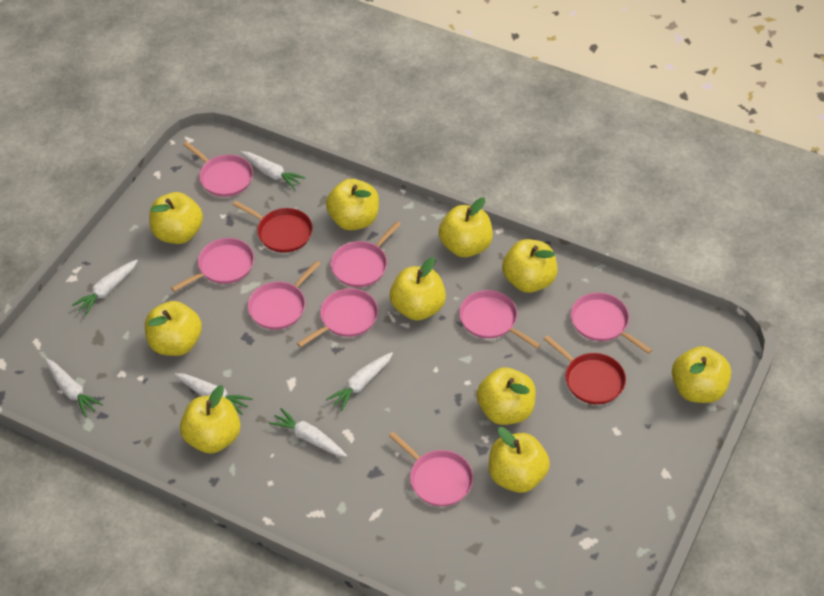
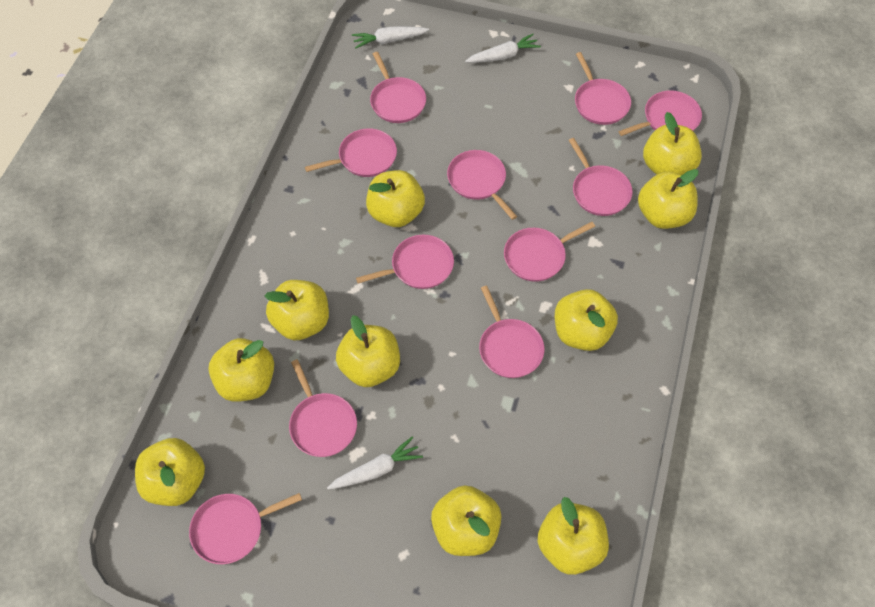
pink pan: [171,238,254,292] [183,142,253,197] [248,261,320,330] [297,288,378,348] [331,221,401,287] [389,432,473,506] [459,290,541,349] [571,293,652,354] = 8 -> [189,493,302,564] [289,359,357,457] [305,128,397,177] [356,235,454,289] [370,52,426,123] [447,150,517,220] [479,286,544,378] [504,222,595,282] [569,138,633,216] [575,52,631,125] [619,90,702,136] = 11
red pan: [233,201,313,253] [544,335,626,404] = 2 -> none = 0
white carrot: [45,359,103,417] [72,260,138,315] [175,373,253,415] [240,151,306,190] [269,408,347,457] [326,352,393,412] = 6 -> [327,437,423,489] [352,26,429,49] [465,34,541,63] = 3

